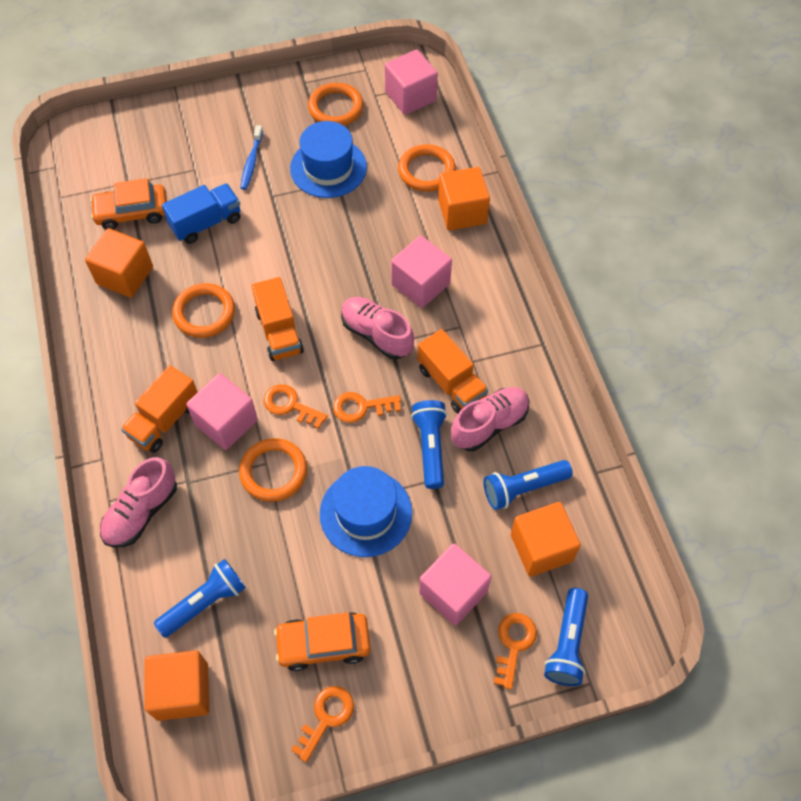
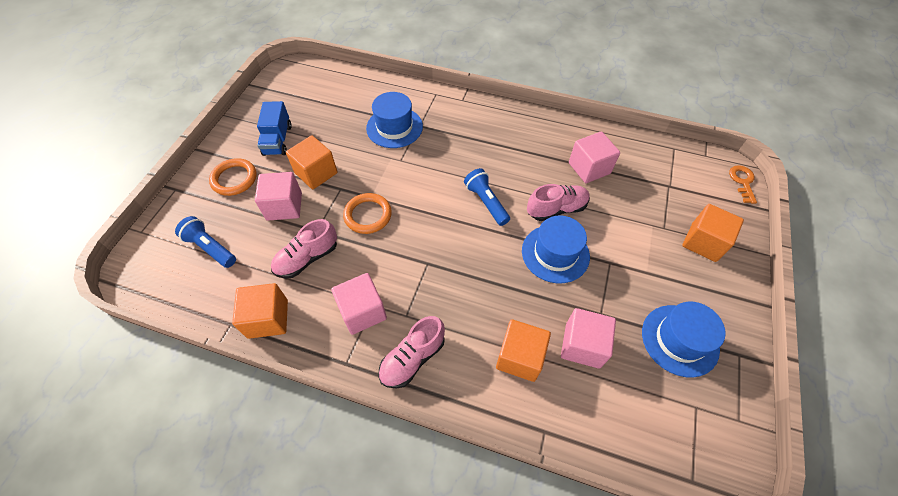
blue flashlight: [154,559,246,638] [411,400,447,489] [483,460,573,510] [544,588,588,686] = 4 -> [175,216,236,268] [464,168,510,226] = 2
blue hat: [290,121,367,198] [320,466,412,557] = 2 -> [366,92,423,148] [522,216,590,283] [642,302,726,378] = 3
blue toothbrush: [240,125,263,190] = 1 -> none = 0
orange car: [90,178,167,230] [274,612,371,671] = 2 -> none = 0
orange key: [264,384,328,429] [291,686,354,762] [333,392,401,423] [494,613,537,690] = 4 -> [729,165,757,204] = 1
orange ring: [172,283,235,338] [239,438,307,502] [308,83,364,126] [398,144,456,192] = 4 -> [209,158,257,196] [343,193,392,234] = 2
orange truck: [121,365,198,453] [252,277,304,361] [417,329,488,414] = 3 -> none = 0

